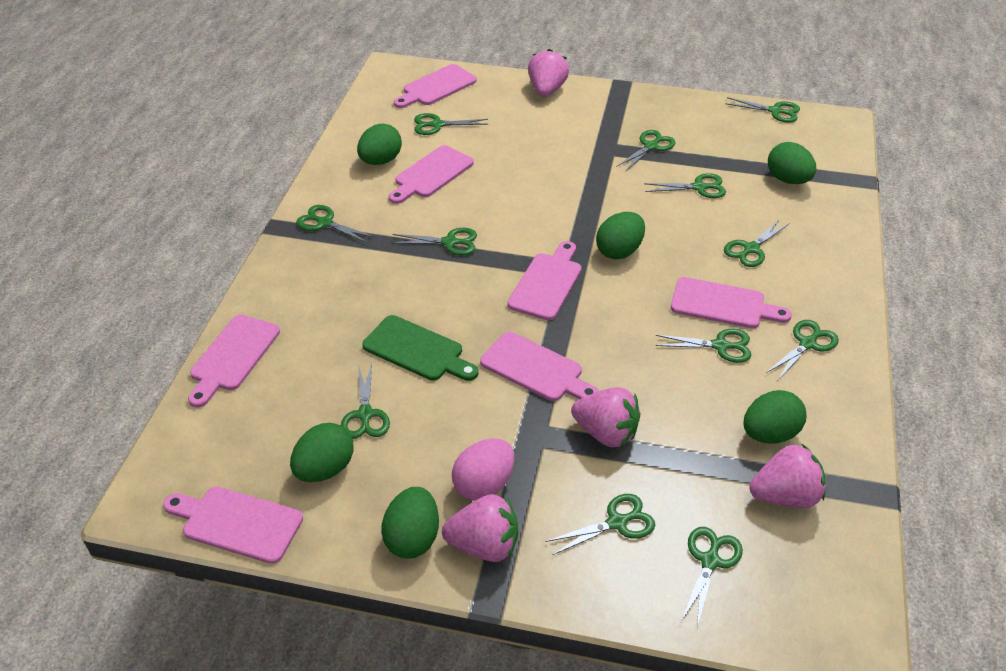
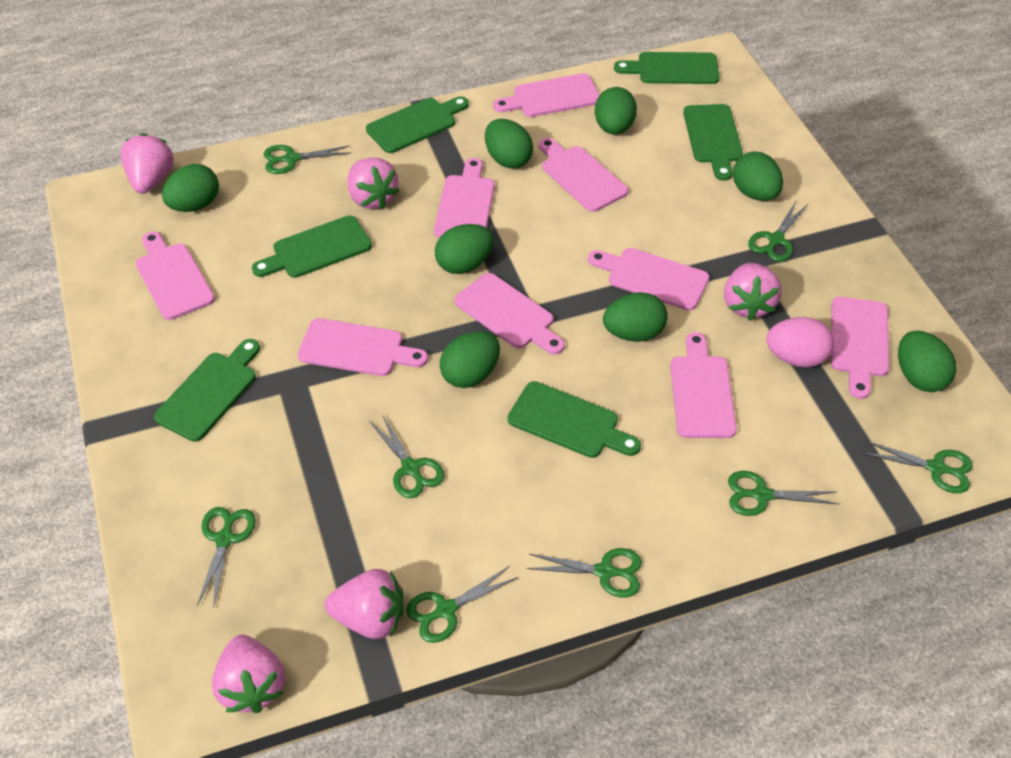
green cutting board: [362,315,479,381] = 1 -> [154,339,260,442] [252,215,372,278] [366,96,469,153] [508,381,641,458] [614,52,720,84] [683,104,743,181] = 6
green egg: [290,423,354,482] [357,123,402,165] [381,487,439,558] [596,212,645,259] [743,390,806,444] [768,142,817,184] = 6 -> [162,164,219,212] [435,224,494,274] [440,331,500,388] [485,119,533,169] [595,87,637,135] [603,292,668,342] [733,152,783,201] [898,331,957,392] = 8
green scissors: [296,205,374,243] [341,363,390,439] [392,228,477,255] [414,113,489,135] [546,494,655,555] [616,130,676,172] [644,173,726,198] [656,329,752,363] [681,527,743,627] [724,219,790,267] [725,97,800,123] [766,320,839,380] = 12 -> [197,507,256,608] [264,145,351,174] [369,414,445,498] [406,566,518,643] [527,548,642,598] [728,471,838,516] [748,201,809,262] [862,441,973,493] = 8
pink cutting board: [163,487,303,564] [188,315,280,408] [389,145,474,204] [394,64,477,108] [480,332,599,401] [507,241,582,320] [671,277,792,328] = 7 -> [136,232,215,320] [298,318,428,376] [434,158,495,238] [454,273,565,355] [493,73,599,117] [539,138,628,212] [588,248,710,310] [670,332,737,438] [831,297,889,399] = 9
pink strawberry: [442,494,518,562] [528,49,569,97] [571,387,640,447] [749,444,826,508] = 4 -> [120,133,174,194] [212,635,285,713] [325,569,403,639] [348,157,399,209] [724,263,782,321] = 5

